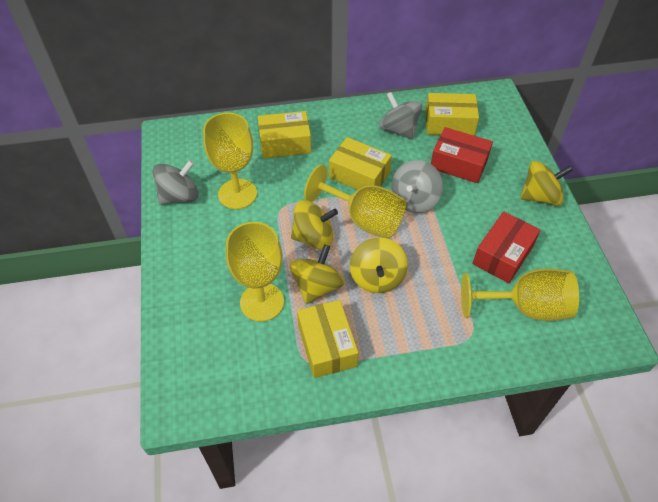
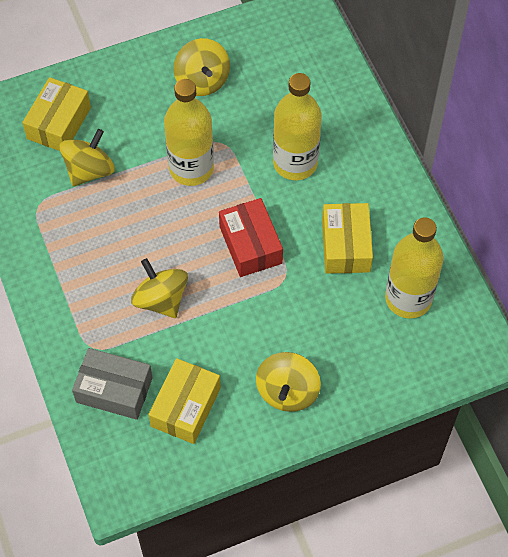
grey box: none = 0 -> [72,348,153,420] = 1
grey spinning top: [152,160,198,205] [379,92,422,140] [391,160,443,213] = 3 -> none = 0
red box: [431,127,493,183] [473,212,541,283] = 2 -> [219,198,283,277] = 1
yellow bottle: none = 0 -> [164,79,214,186] [273,73,322,180] [385,217,444,318] = 3
yellow box: [258,111,311,158] [297,300,359,378] [329,137,392,190] [425,93,479,136] = 4 -> [22,77,91,151] [148,358,221,444] [322,203,373,274] = 3
yellow goblet: [203,113,257,209] [226,222,284,322] [304,164,406,239] [461,268,579,321] = 4 -> none = 0

